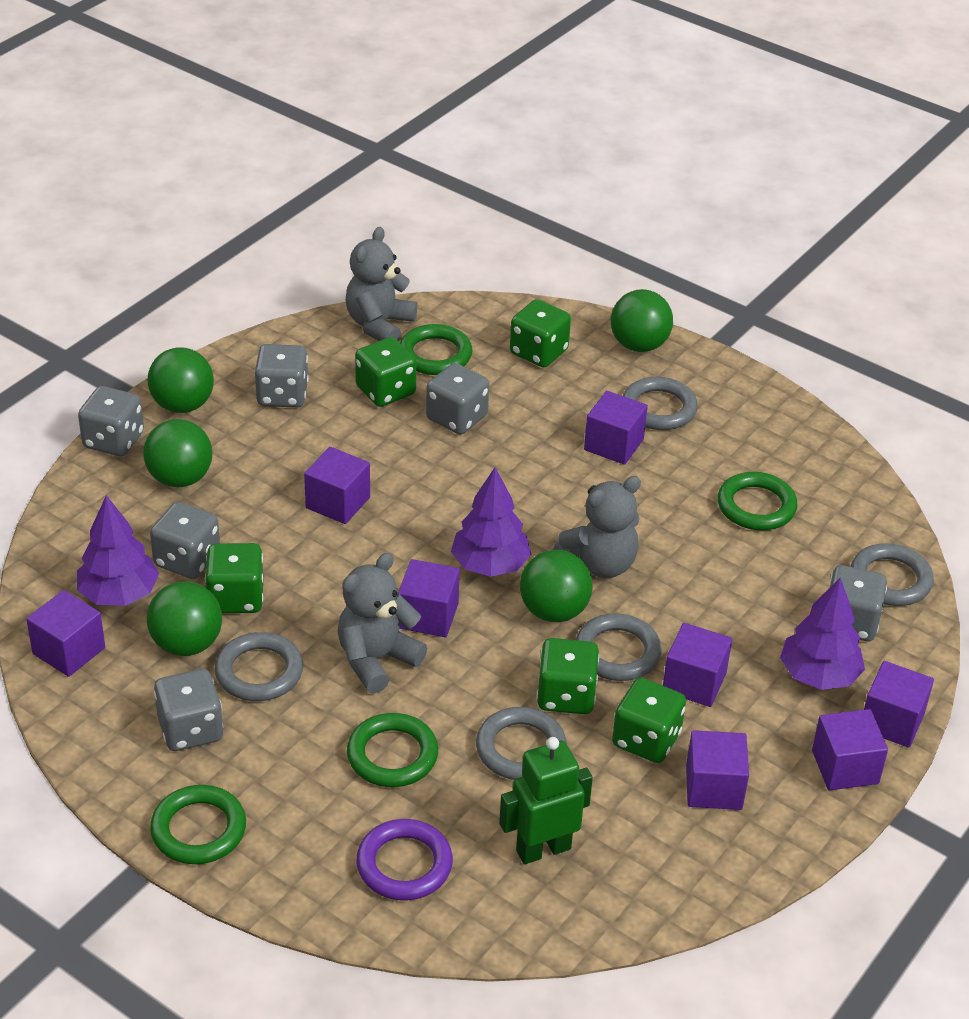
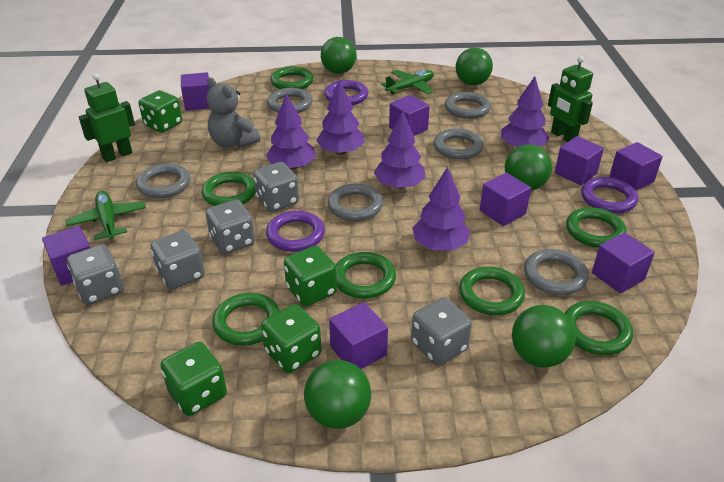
green dice: [205,543,263,613] [355,337,416,407] [510,299,571,367] [537,638,599,714] [612,678,686,763] = 5 -> [139,90,182,133] [160,342,227,416] [261,304,322,373] [284,246,337,306] = 4
green plane: none = 0 -> [66,191,146,240] [381,70,434,94] = 2
green ring: [150,785,246,864] [347,713,438,787] [400,324,473,375] [718,472,798,530] = 4 -> [202,172,256,206] [212,293,280,346] [271,66,313,89] [336,252,396,298] [459,267,525,315] [565,301,633,355] [566,207,626,248] = 7
green robot: [499,737,593,864] = 1 -> [79,73,135,162] [548,56,593,142] = 2
grey dice: [78,386,144,456] [150,502,220,579] [154,669,223,751] [254,344,309,408] [426,363,489,434] [830,565,887,641] = 6 -> [67,244,123,305] [151,230,205,289] [206,200,255,254] [253,162,299,212] [411,298,472,365] = 5
grey ring: [215,632,303,701] [476,707,567,780] [575,614,662,681] [623,377,698,430] [850,543,934,606] = 5 -> [136,163,191,198] [267,88,312,113] [328,183,383,221] [434,128,483,159] [445,92,491,119] [524,249,588,295] = 6
grey teddy bear: [337,553,427,694] [346,227,417,341] [553,476,641,578] = 3 -> [207,77,260,148] = 1
purple ring: [356,819,453,900] = 1 -> [266,211,325,252] [324,80,368,105] [581,177,638,214] = 3
purple tree: [77,495,159,606] [451,467,531,577] [780,578,865,690] = 3 -> [266,93,315,170] [316,79,365,155] [374,111,426,189] [412,167,470,251] [501,76,549,147] = 5

